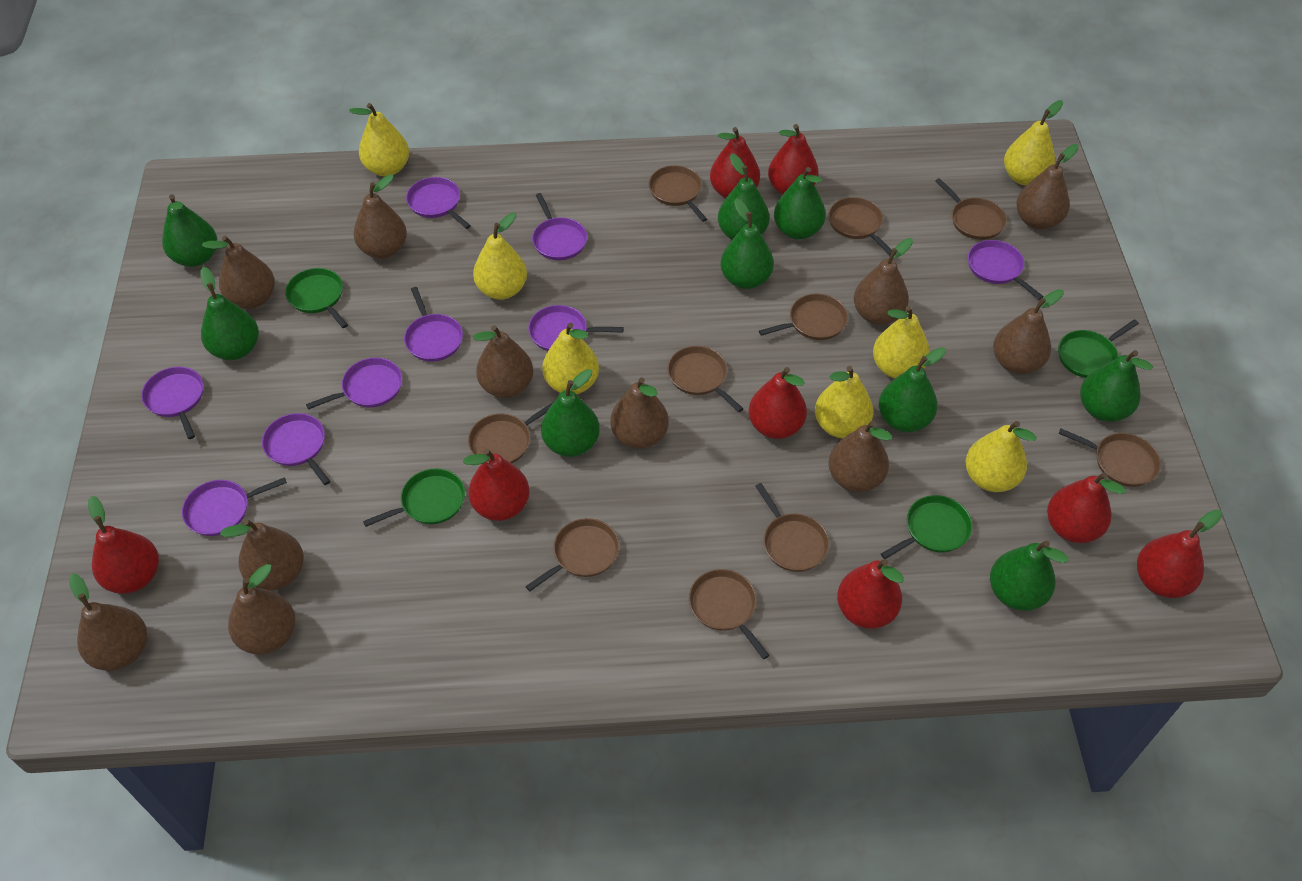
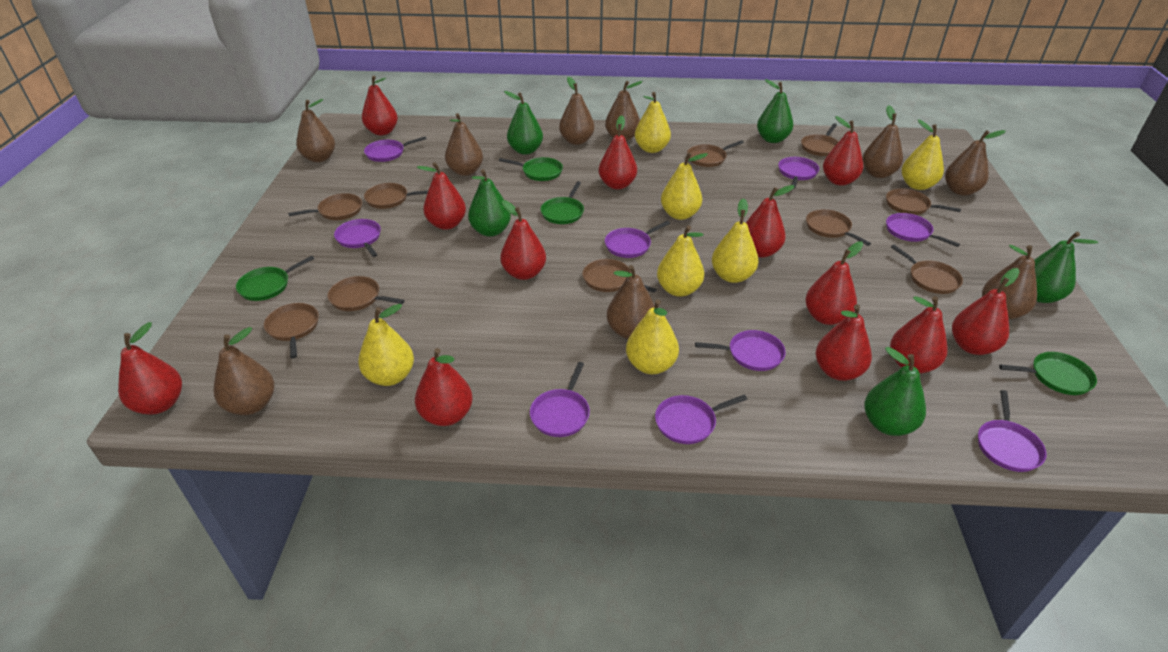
brown pear: [69,573,147,671] [202,236,275,309] [220,519,304,591] [228,564,296,655] [354,175,407,259] [473,325,533,398] [610,377,669,449] [828,421,892,492] [854,238,913,325] [993,289,1063,374] [1016,144,1079,230] = 11 -> [214,327,274,415] [296,99,335,162] [445,113,483,176] [559,77,595,145] [605,81,643,141] [607,265,655,339] [862,105,903,178] [945,130,1006,196] [982,245,1037,319] = 9
green pear: [162,194,217,267] [201,267,259,360] [541,369,600,457] [718,154,770,239] [720,198,774,289] [774,167,826,240] [879,347,946,432] [990,540,1069,611] [1080,350,1153,422] = 9 -> [468,169,511,237] [504,91,543,155] [757,79,793,143] [864,347,926,436] [1034,232,1098,303] = 5
red pear: [88,496,159,594] [463,449,529,521] [710,127,760,198] [748,367,807,439] [768,124,819,195] [837,559,904,629] [1047,472,1126,543] [1137,510,1222,598] = 8 -> [118,322,182,415] [362,76,398,135] [415,348,473,426] [417,162,466,230] [500,200,546,280] [599,115,637,189] [746,185,794,258] [805,242,863,325] [816,304,872,381] [823,116,863,186] [890,296,948,373] [952,268,1020,355] = 12

